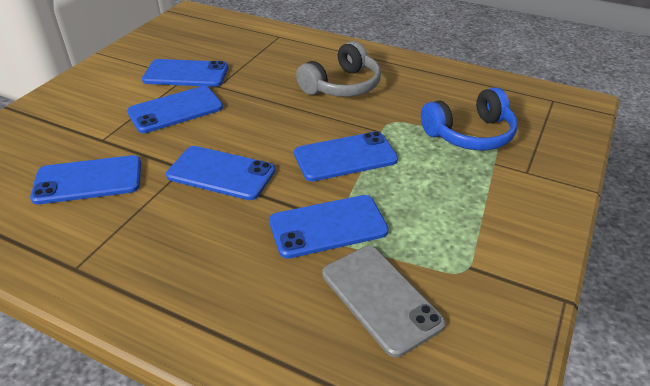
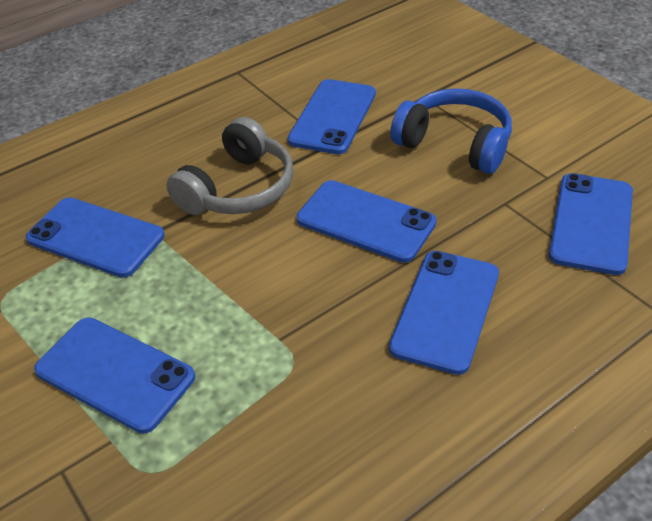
grey phone: [322,246,446,358] = 1 -> none = 0

